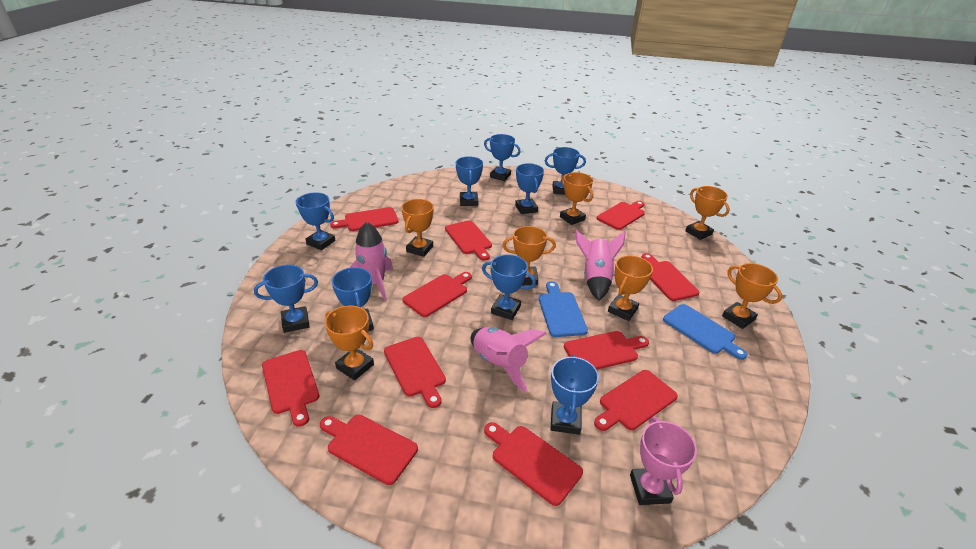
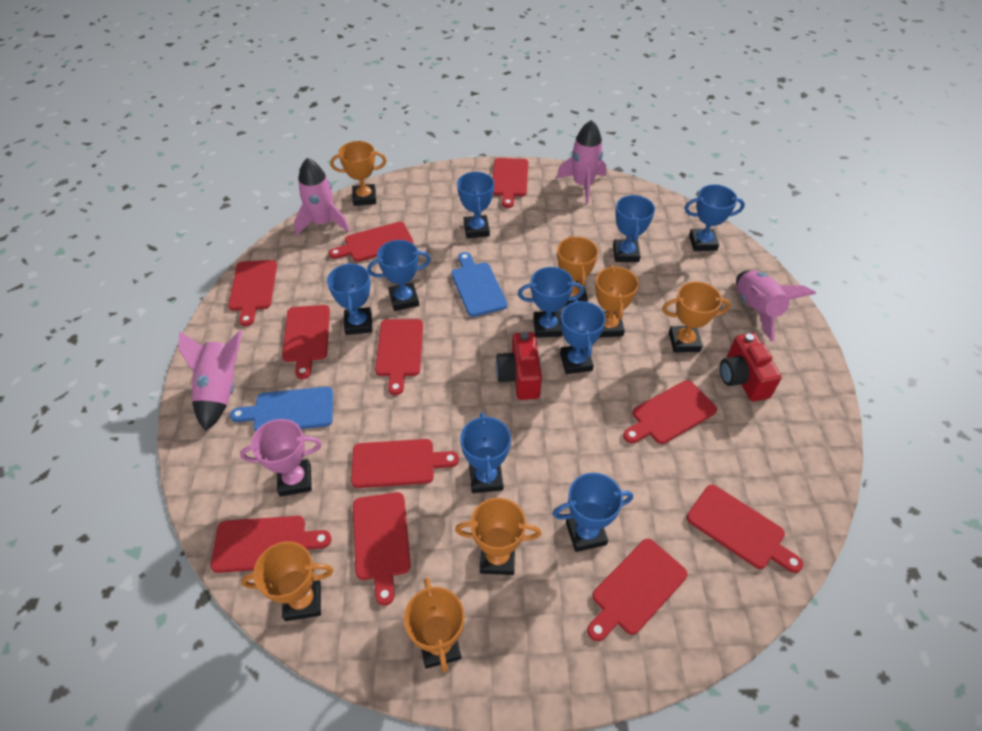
pink rocket: [349,222,393,300] [471,327,547,392] [575,230,626,301] = 3 -> [179,330,242,431] [294,158,350,236] [557,120,606,203] [736,270,816,342] = 4
red camera: none = 0 -> [496,332,542,400] [720,333,782,401] = 2

